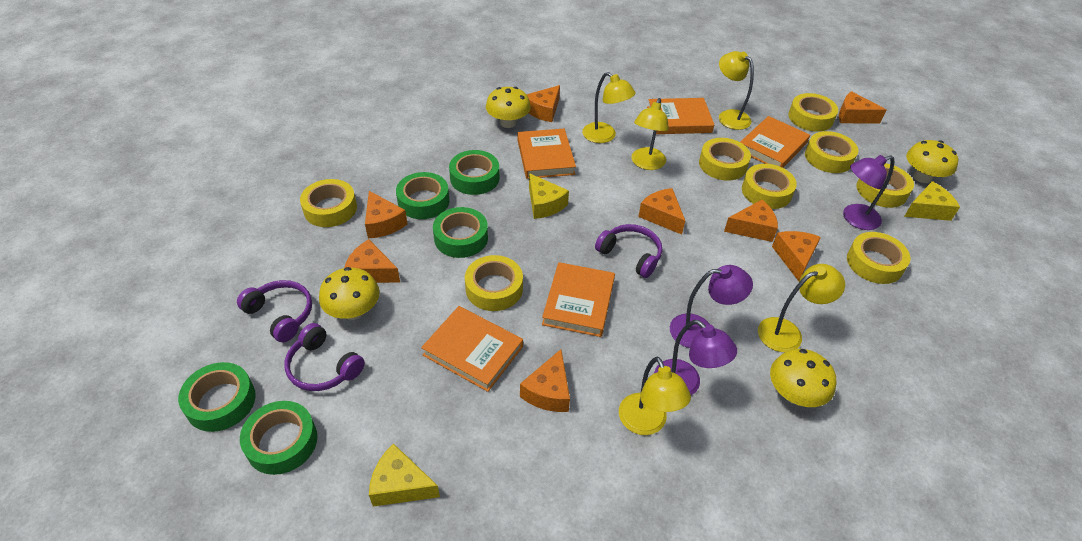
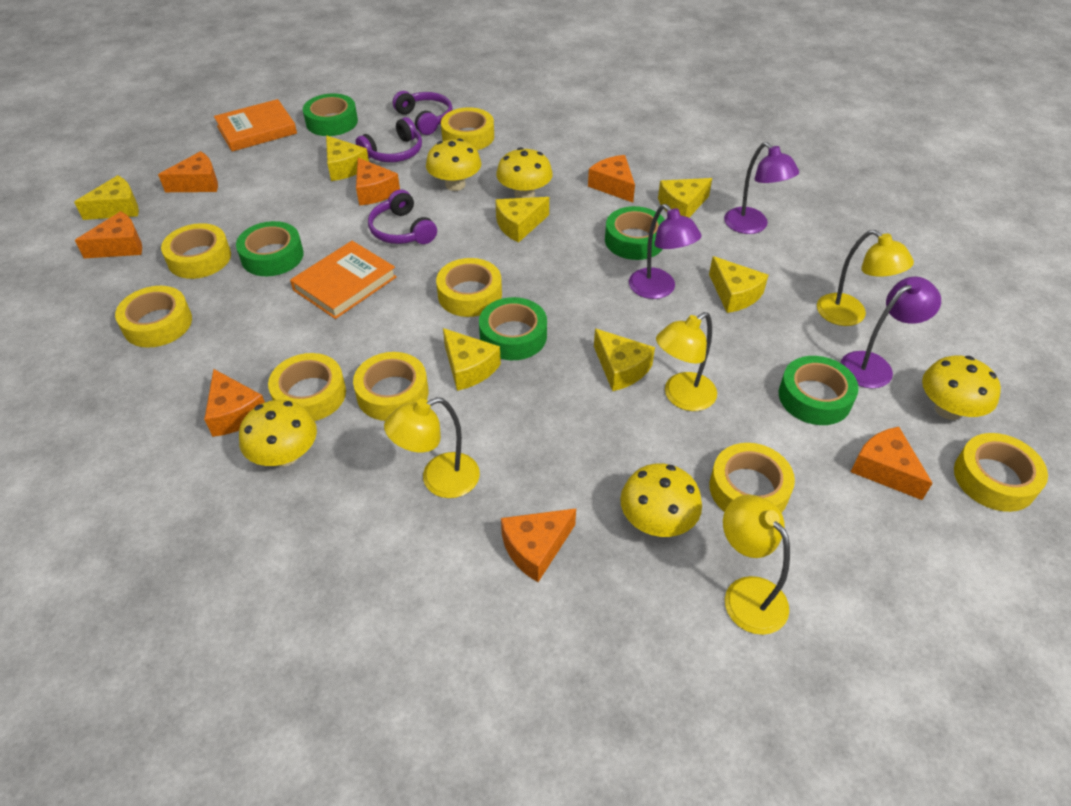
orange book: [421,306,523,392] [517,129,576,179] [542,262,615,337] [647,98,715,134] [740,116,810,168] = 5 -> [214,99,297,152] [290,241,397,319] = 2
orange cheese: [344,239,400,283] [365,191,407,239] [520,349,570,412] [526,85,560,122] [638,188,685,235] [724,200,778,242] [772,231,821,281] [839,91,886,124] = 8 -> [75,211,142,258] [158,151,218,192] [204,369,265,437] [356,158,400,206] [501,508,576,582] [588,155,635,203] [851,427,933,500] = 7
yellow cheese: [369,444,440,507] [529,173,569,219] [904,181,960,221] = 3 -> [74,175,139,220] [326,135,369,181] [443,328,501,391] [495,197,549,243] [594,328,655,391] [658,178,712,218] [709,256,768,313] = 7
yellow lamp: [582,72,635,143] [619,357,691,435] [631,98,669,170] [719,51,754,130] [758,264,845,352] = 5 -> [384,397,480,498] [656,312,717,411] [723,495,790,635] [817,230,914,326] = 4
yellow mushroom: [319,267,380,320] [486,87,531,128] [770,349,836,407] [906,140,958,183] = 4 -> [239,400,317,467] [426,138,481,191] [496,147,553,198] [620,463,702,537] [922,355,1001,420] = 5

